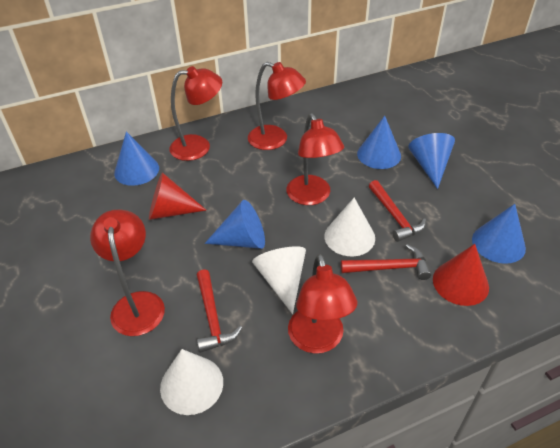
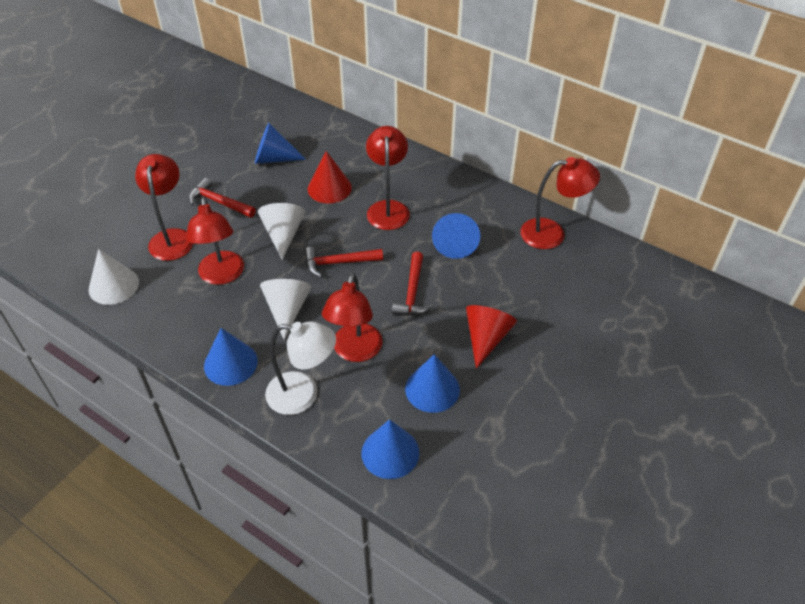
white lamp: none = 0 -> [265,321,336,415] = 1

